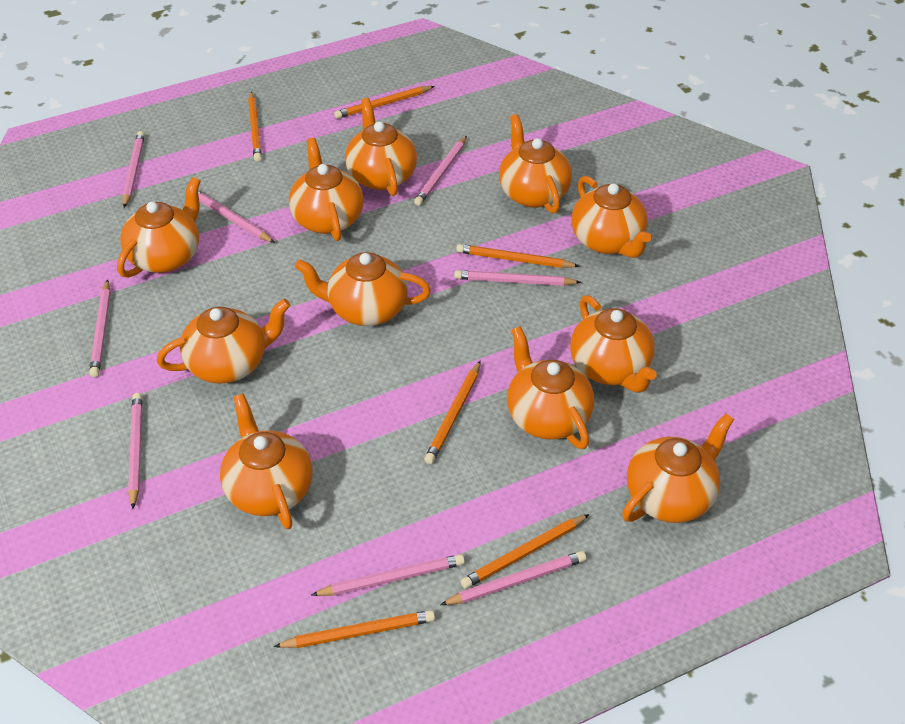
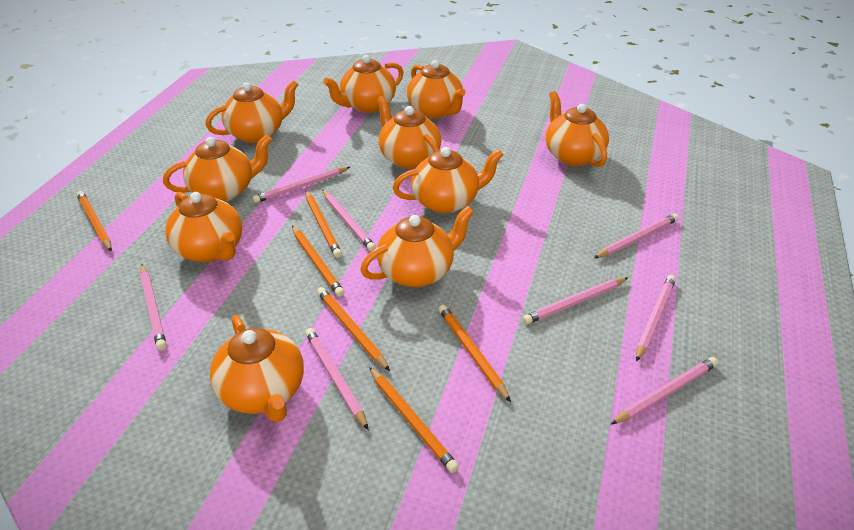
orange teapot: [117,177,201,278] [157,299,290,384] [220,394,312,529] [289,138,364,241] [295,252,431,326] [345,98,417,196] [499,114,572,214] [507,326,594,449] [570,295,657,393] [571,176,652,258] [622,414,734,523] = 11 -> [163,135,272,202] [165,192,242,262] [206,80,299,143] [210,315,304,422] [323,55,404,113] [360,206,474,287] [377,96,441,169] [393,147,504,214] [407,60,466,118] [546,91,609,167] = 10

